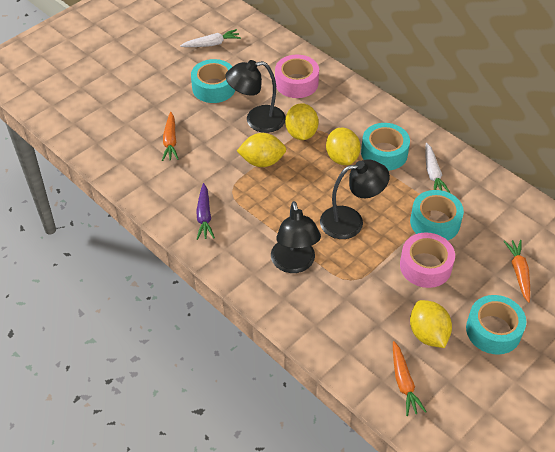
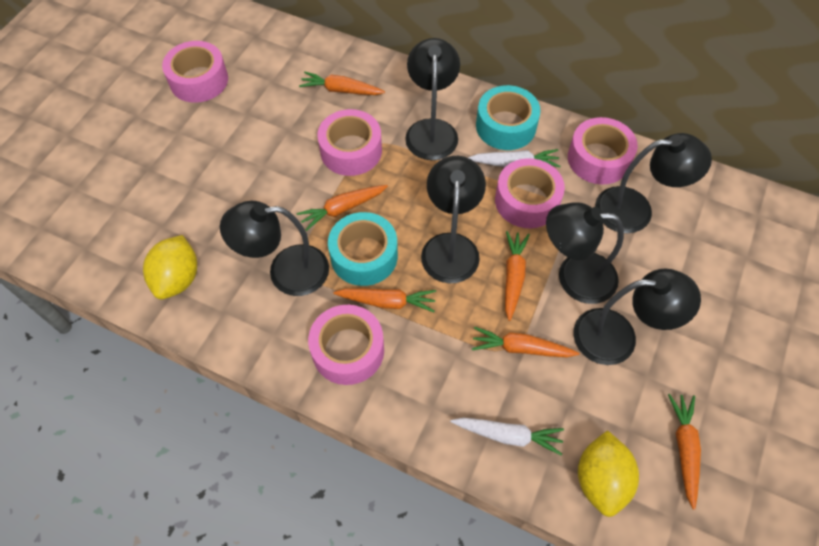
black lamp: [225,60,286,133] [271,201,321,273] [320,159,390,239] = 3 -> [220,201,329,296] [405,38,460,160] [421,156,486,283] [546,202,624,304] [573,269,701,365] [595,133,712,233] = 6
orange carrot: [162,112,179,161] [393,341,426,416] [504,240,530,303] = 3 -> [297,185,388,231] [299,71,385,95] [333,288,436,312] [472,327,579,357] [505,231,530,321] [668,394,701,510] = 6
pink tape: [275,54,319,98] [400,232,455,288] = 2 -> [162,41,228,103] [308,305,384,385] [317,109,382,176] [495,158,565,228] [568,117,638,185] = 5
purple carrot: [196,183,215,240] = 1 -> none = 0
turquoise tape: [191,59,235,103] [361,123,410,171] [410,190,464,240] [466,295,526,355] = 4 -> [328,212,398,286] [476,85,541,150] = 2
yellow lemon: [237,133,286,167] [285,103,319,140] [326,128,361,165] [410,300,452,348] = 4 -> [143,235,197,300] [578,430,639,517] = 2

